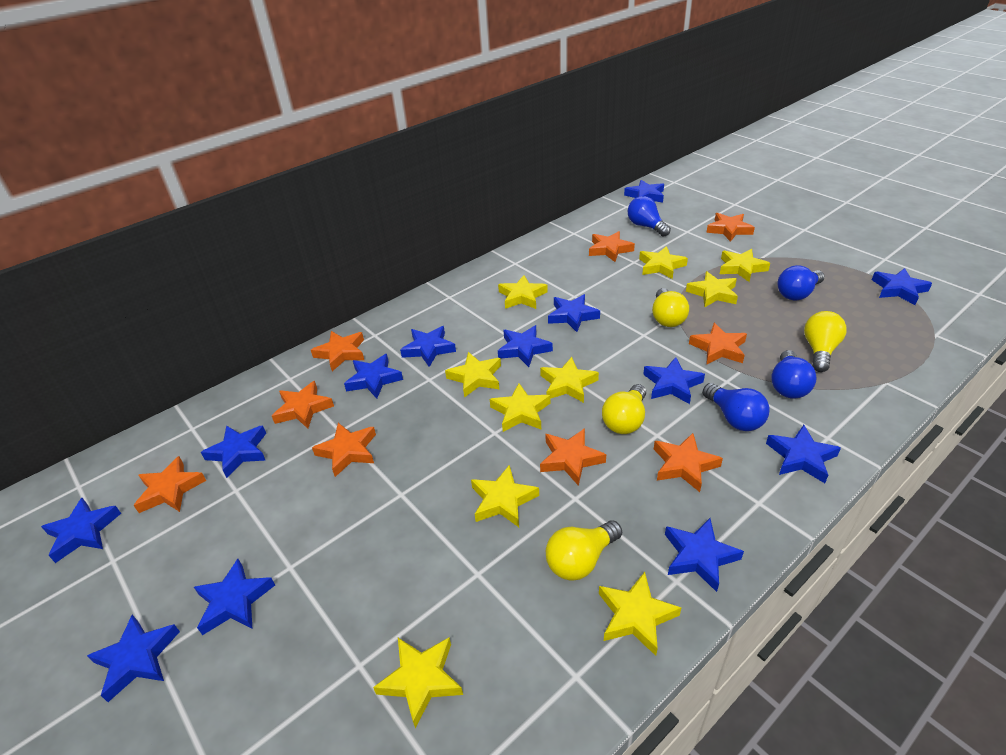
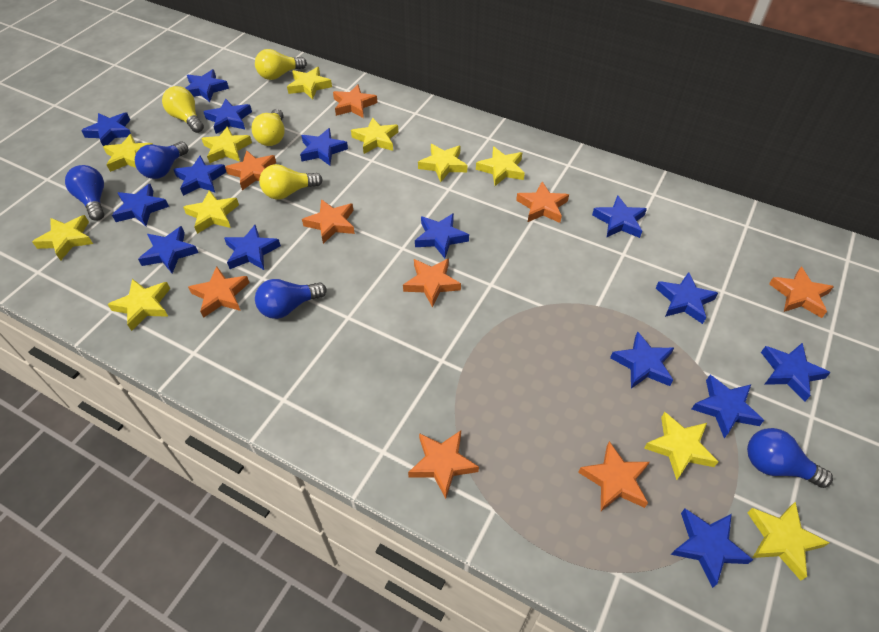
blue star: [41,498,121,563] [87,615,180,702] [194,559,275,635] [201,425,266,478] [344,354,403,399] [400,326,456,367] [498,325,553,367] [548,294,600,332] [624,180,664,203] [643,357,705,404] [665,518,744,592] [766,425,841,483] [872,268,932,305] = 13 -> [81,112,131,146] [112,184,169,226] [138,226,199,273] [173,156,226,196] [185,69,229,102] [204,99,252,134] [224,225,281,270] [300,128,348,166] [415,213,469,258] [592,195,647,238] [610,331,674,389] [656,272,718,324] [671,509,753,588] [692,375,764,438] [761,343,831,402] = 15
yellow star: [373,637,463,729] [445,352,501,398] [471,465,539,527] [490,383,550,432] [498,275,548,309] [540,357,599,403] [599,572,681,656] [639,246,688,279] [686,271,738,307] [720,249,770,282] = 10 -> [32,215,93,261] [103,134,153,172] [108,279,170,331] [183,190,239,234] [201,126,252,163] [287,67,332,100] [351,117,398,154] [418,144,468,182] [476,146,525,186] [644,412,718,480] [747,502,830,581] = 11

